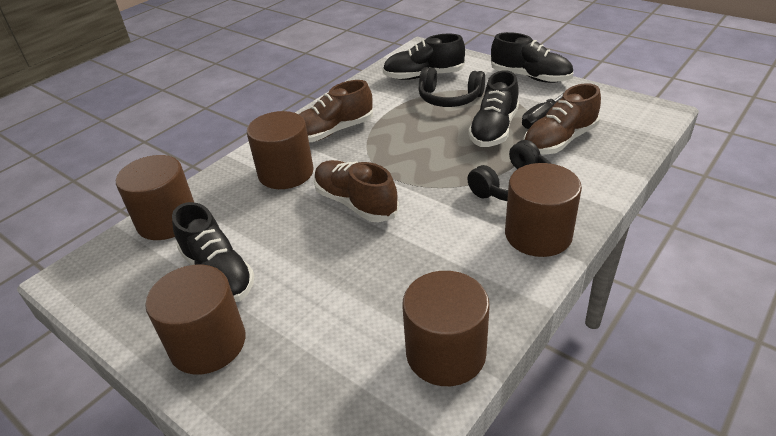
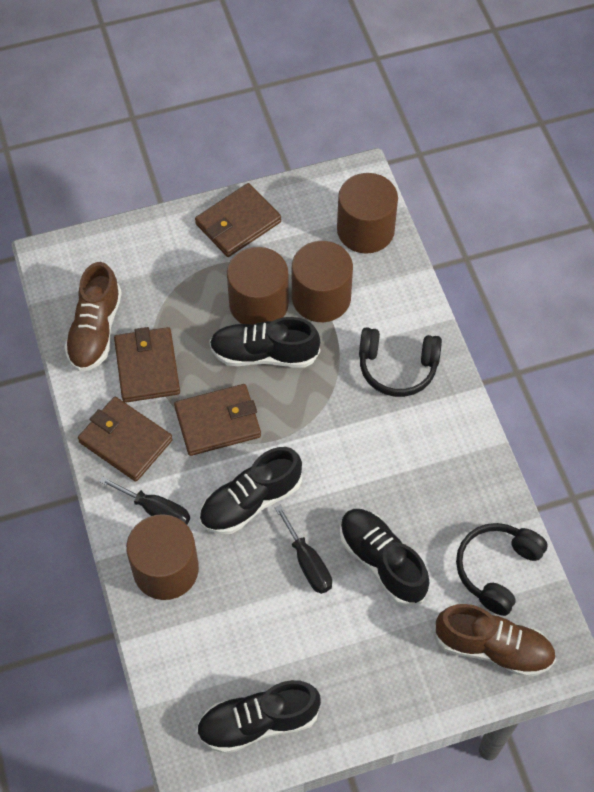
black screwdriver: [522,91,565,129] = 1 -> [99,476,190,525] [274,504,332,594] = 2
brown cylinder: [116,155,195,240] [145,265,245,374] [247,111,314,189] [402,271,490,386] [505,163,582,257] = 5 -> [126,514,199,600] [227,247,289,325] [292,241,353,322] [337,173,398,253] = 4
brown shoe: [299,80,373,142] [314,160,399,222] [523,83,601,155] = 3 -> [64,262,122,372] [434,604,556,677] = 2
brown wallet: none = 0 -> [78,397,173,482] [114,327,180,403] [174,384,261,456] [195,183,281,257] = 4

